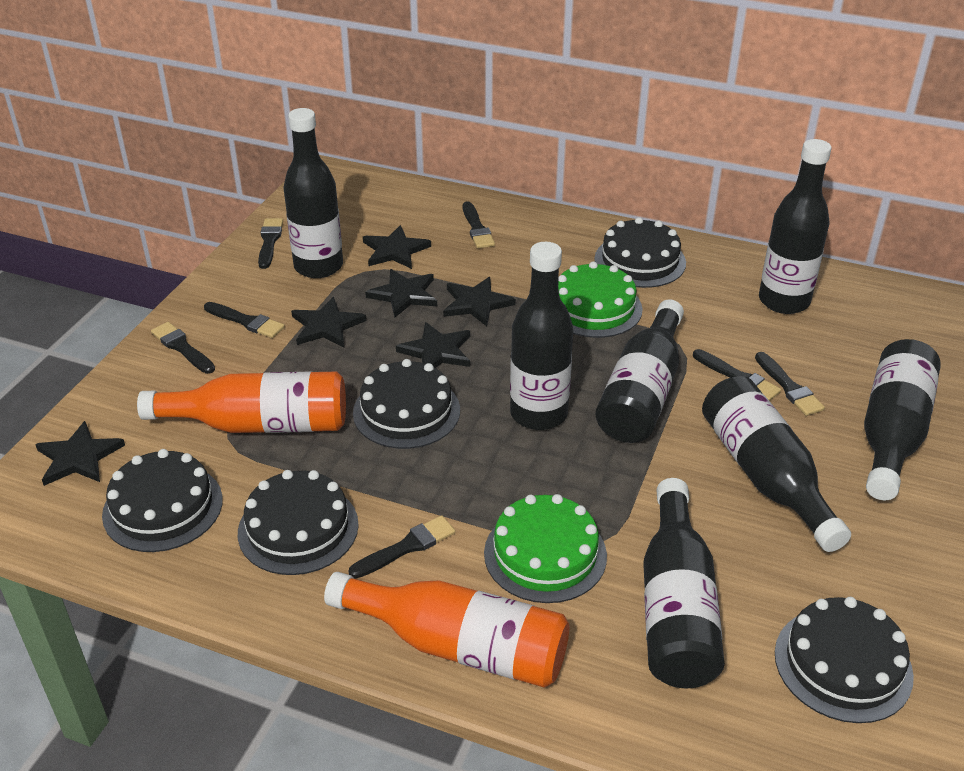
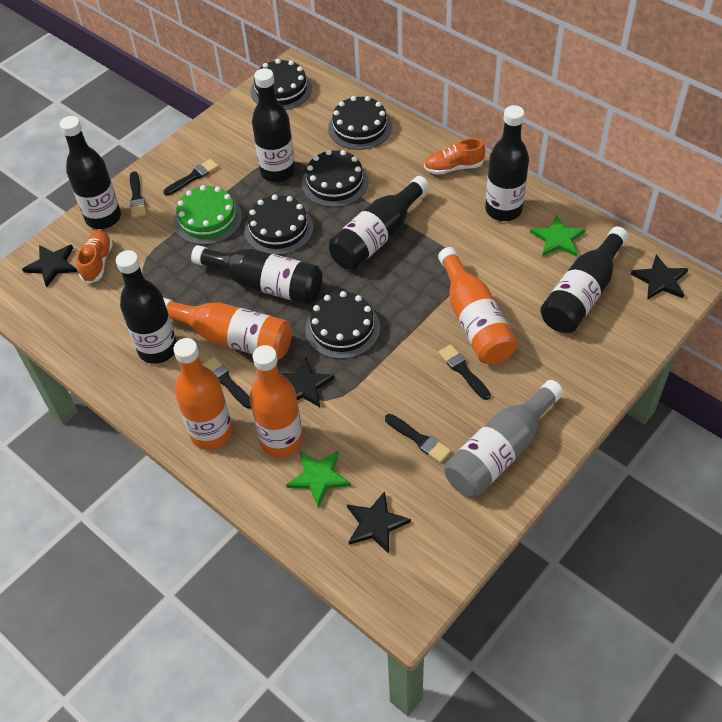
black brush: [151,322,215,374] [204,302,285,338] [258,218,283,269] [349,515,455,578] [463,201,495,248] [693,349,781,401] [755,352,825,416] = 7 -> [129,171,146,218] [163,159,219,196] [202,357,251,409] [385,414,451,463] [438,344,491,400] = 5
black star: [35,421,125,486] [291,297,366,347] [363,225,431,269] [365,269,437,318] [396,322,470,368] [443,277,516,326] = 6 -> [22,245,77,287] [280,357,335,407] [347,491,411,554] [631,254,688,300] = 4
green cake: [484,494,607,603] [558,261,643,338] = 2 -> [174,185,242,245] = 1
green star: none = 0 -> [286,450,351,508] [530,215,585,257] = 2
grey bottle: none = 0 -> [444,380,564,497] = 1
orange bottle: [137,371,346,433] [324,572,569,688] = 2 -> [163,298,292,361] [173,338,233,450] [250,345,303,458] [438,247,518,364] = 4
orange shoe: none = 0 -> [77,231,113,284] [424,138,485,175] = 2

